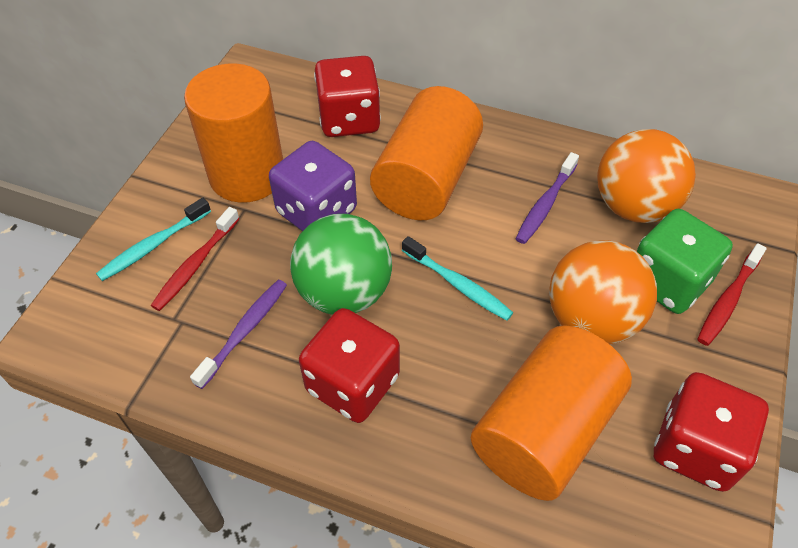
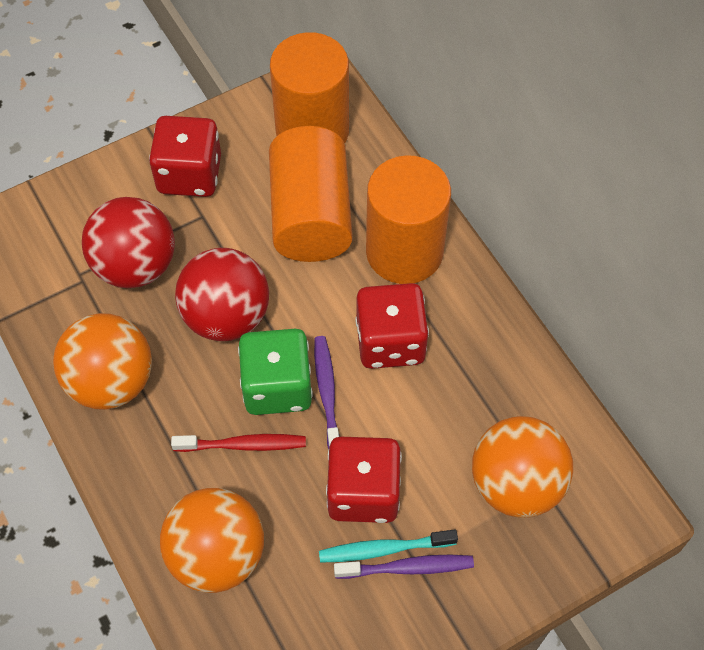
green ball: [290,214,392,315] = 1 -> none = 0
orange ball: [549,240,657,344] [597,129,696,223] = 2 -> [53,313,152,410] [160,488,264,593] [472,416,573,518] = 3
purple dice: [269,141,357,231] = 1 -> none = 0
red ball: none = 0 -> [82,197,175,288] [175,248,269,341] = 2
red toothbrush: [151,207,240,311] [697,243,767,346] = 2 -> [171,434,306,452] = 1
turquoise toothbrush: [96,198,211,281] [402,236,513,321] = 2 -> [319,529,458,563] = 1

